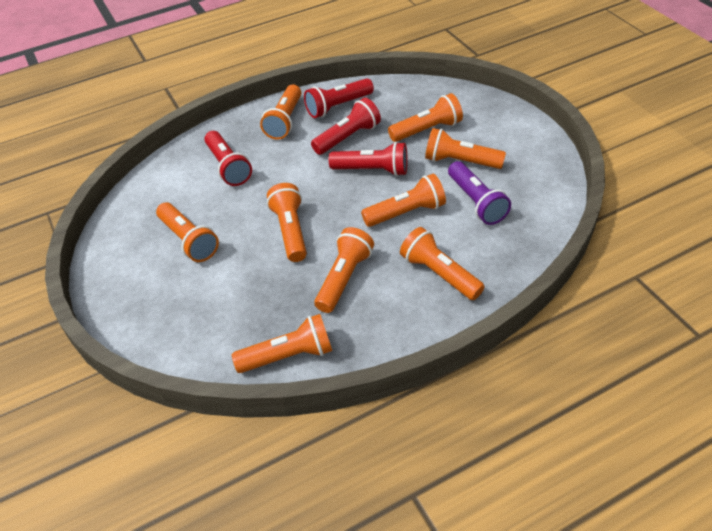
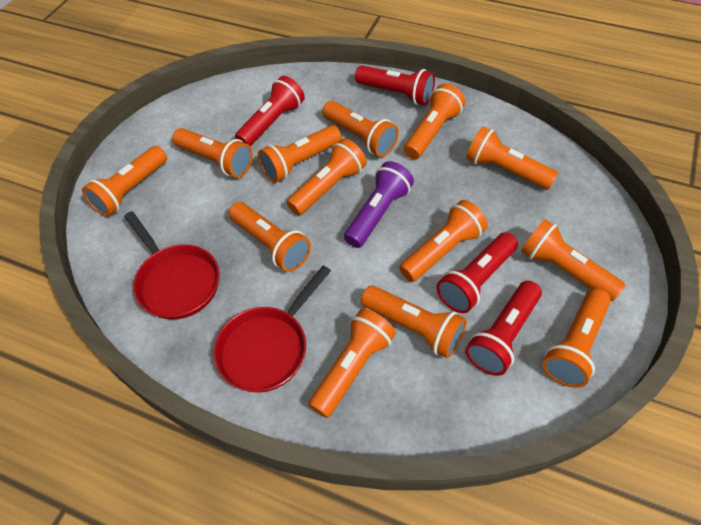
orange flashlight: [156,202,219,262] [232,314,332,373] [260,85,301,140] [267,183,307,262] [314,227,374,313] [361,174,446,227] [388,93,463,142] [400,227,485,300] [425,128,506,169] = 9 -> [82,146,167,217] [172,128,253,178] [229,202,311,272] [258,125,342,183] [287,138,367,215] [308,309,396,418] [322,101,399,157] [361,286,467,358] [399,200,488,282] [404,84,465,159] [466,126,558,190] [521,219,626,301] [542,288,611,388] = 13
red pan: none = 0 -> [124,211,220,320] [214,265,331,392] = 2

